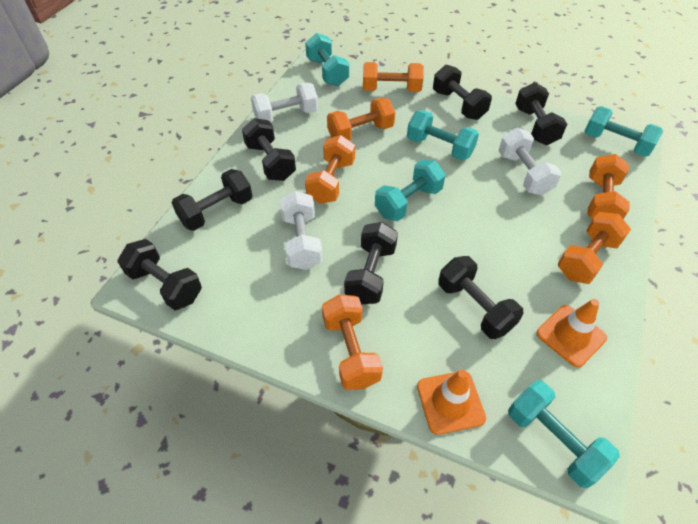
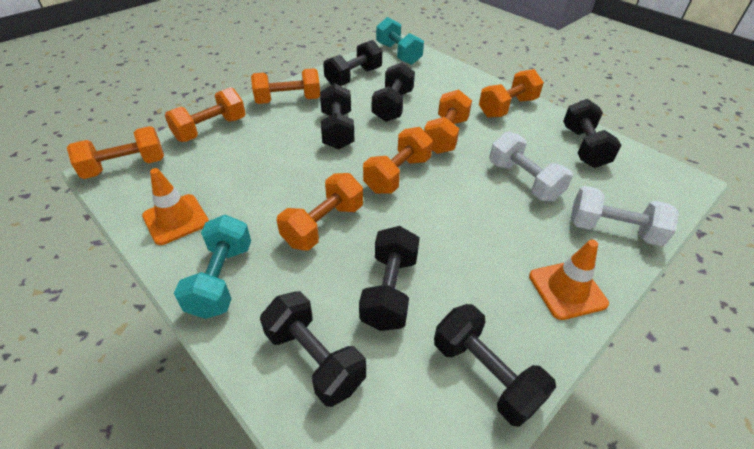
orange dumbbell: [305,135,355,204] [322,294,383,390] [327,97,396,141] [363,62,424,92] [558,212,631,284] [587,154,630,219] = 6 -> [67,126,164,179] [165,87,246,142] [251,68,320,104] [277,173,363,251] [363,127,433,194] [424,89,472,154] [479,69,544,118] = 7
turquoise dumbbell: [305,33,349,86] [375,160,446,221] [407,110,479,160] [508,380,620,488] [585,106,663,157] = 5 -> [174,215,251,319] [376,17,424,65] = 2
white dumbbell: [251,82,318,123] [280,191,323,270] [498,128,562,195] = 3 -> [489,132,573,201] [571,186,679,246] = 2

